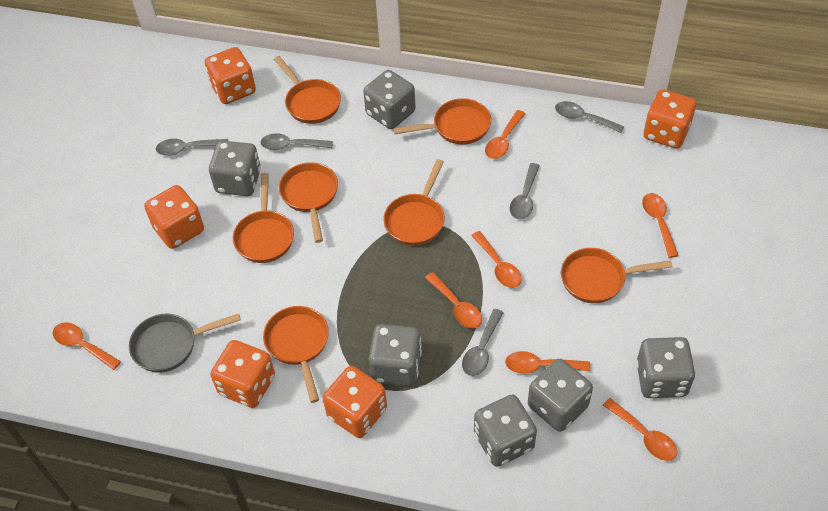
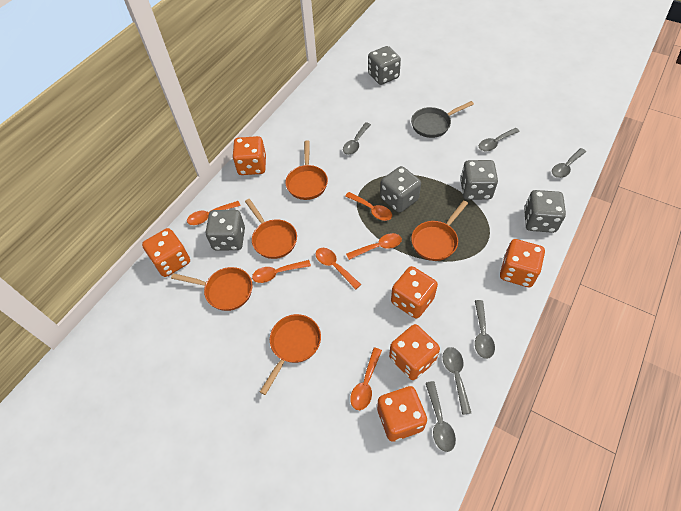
grey dice: [209,141,261,196] [363,70,416,129] [369,324,422,386] [474,394,537,467] [528,359,593,432] [636,337,695,398] = 6 -> [206,210,245,251] [368,46,401,85] [380,166,421,213] [460,160,498,200] [524,190,566,233] = 5
grey spoon: [156,139,228,156] [260,133,333,150] [462,309,504,376] [510,163,540,219] [555,101,624,133] = 5 -> [343,122,371,155] [426,381,456,452] [442,347,471,415] [475,300,495,359] [479,128,520,151] [552,148,586,178] = 6
orange dice: [144,185,204,249] [205,47,256,104] [210,340,275,408] [323,366,387,438] [644,89,696,148] = 5 -> [142,228,190,277] [232,136,266,175] [377,386,427,442] [389,324,440,380] [391,266,438,319] [500,239,545,287] = 6
orange pan: [233,173,294,263] [263,306,329,403] [274,56,341,124] [279,162,338,243] [383,159,445,246] [393,98,491,145] [561,248,672,303] = 7 -> [171,267,252,311] [245,199,297,259] [260,314,321,395] [285,140,328,200] [411,200,468,261] = 5
orange spoon: [53,322,121,370] [425,272,482,328] [471,231,522,288] [485,110,526,159] [505,351,590,374] [603,398,677,461] [642,193,679,258] = 7 -> [187,201,241,225] [252,260,311,283] [316,248,361,290] [345,192,392,221] [346,233,402,260] [350,348,382,410] = 6

